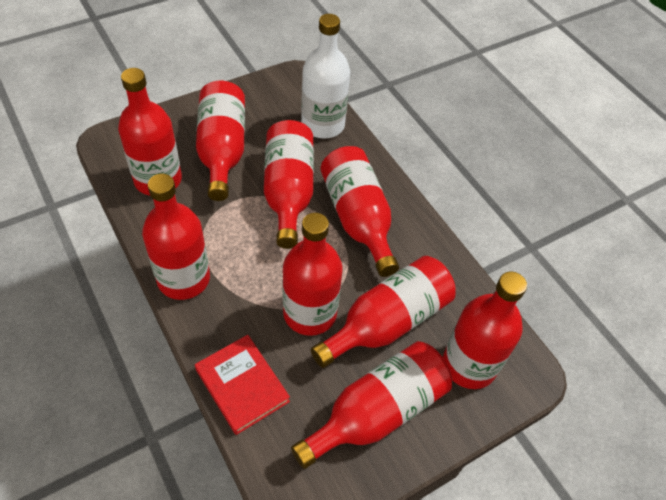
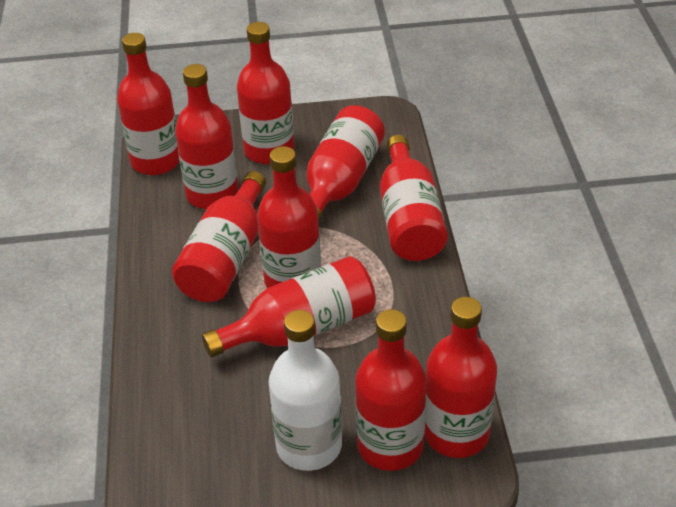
red book: [195,335,290,435] = 1 -> none = 0
red bottle: [118,68,182,196] [142,174,210,300] [196,81,245,201] [264,120,314,249] [282,213,343,336] [291,341,452,469] [311,256,456,368] [320,146,399,277] [443,272,527,389] = 9 -> [117,33,180,175] [172,171,266,302] [175,64,239,209] [202,256,376,357] [237,22,295,164] [257,146,321,288] [307,105,385,222] [355,309,427,471] [380,135,448,261] [424,297,497,458] = 10

